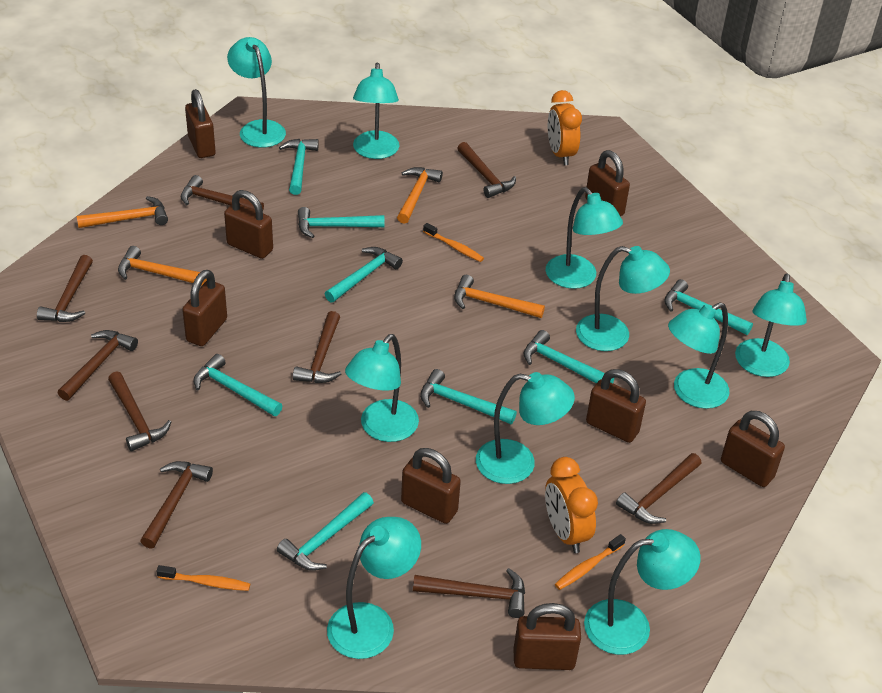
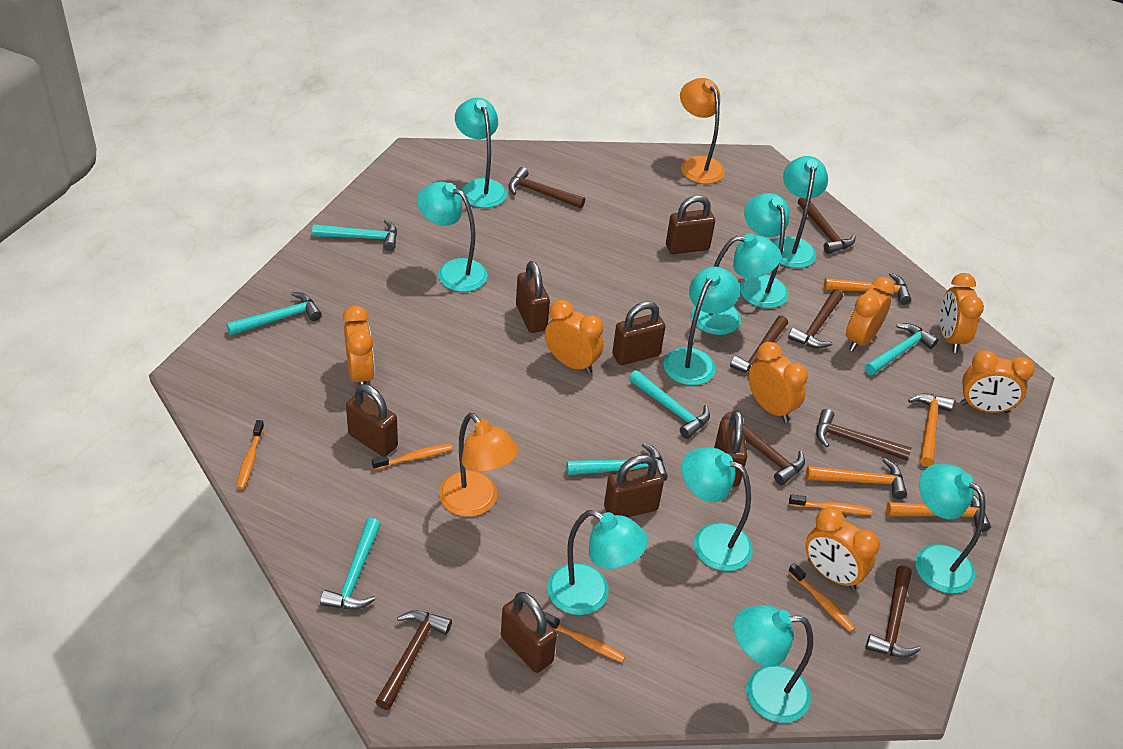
brown hammer: [37,255,93,322] [58,330,138,401] [108,371,171,451] [140,461,213,549] [181,175,264,210] [293,311,341,383] [413,568,525,618] [457,142,516,198] [616,453,702,524] = 9 -> [375,610,452,710] [508,167,585,208] [722,412,805,485] [730,315,788,374] [788,289,843,348] [798,198,856,254] [816,409,912,460] [866,566,921,658] = 8
brown padlock: [182,270,227,346] [185,89,216,158] [224,190,273,259] [401,448,461,524] [514,603,581,670] [585,150,630,216] [586,369,646,443] [721,411,785,487] = 8 -> [346,384,398,456] [501,592,557,673] [516,261,550,333] [604,455,664,517] [612,301,666,365] [666,195,715,254] [714,410,747,487] = 7
orange clock: [545,457,598,553] [548,90,582,165] = 2 -> [343,305,375,384] [545,300,604,374] [748,342,808,422] [805,507,880,590] [846,277,895,351] [940,273,984,353] [960,350,1035,413] = 7
orange lamp: none = 0 -> [439,413,519,517] [680,78,725,184] = 2
orange toothbrush: [156,565,250,591] [423,223,484,262] [555,534,626,590] = 3 -> [237,420,264,490] [372,444,453,470] [544,612,625,662] [788,563,856,633] [789,494,872,515] = 5
turquoise hammer: [193,354,282,416] [277,492,374,571] [279,139,319,195] [298,207,385,238] [325,247,403,303] [420,369,517,424] [523,330,614,383] [664,279,753,335] = 8 -> [227,292,322,335] [312,220,397,251] [320,518,381,609] [566,442,668,481] [629,370,710,439] [865,323,938,375] = 6

